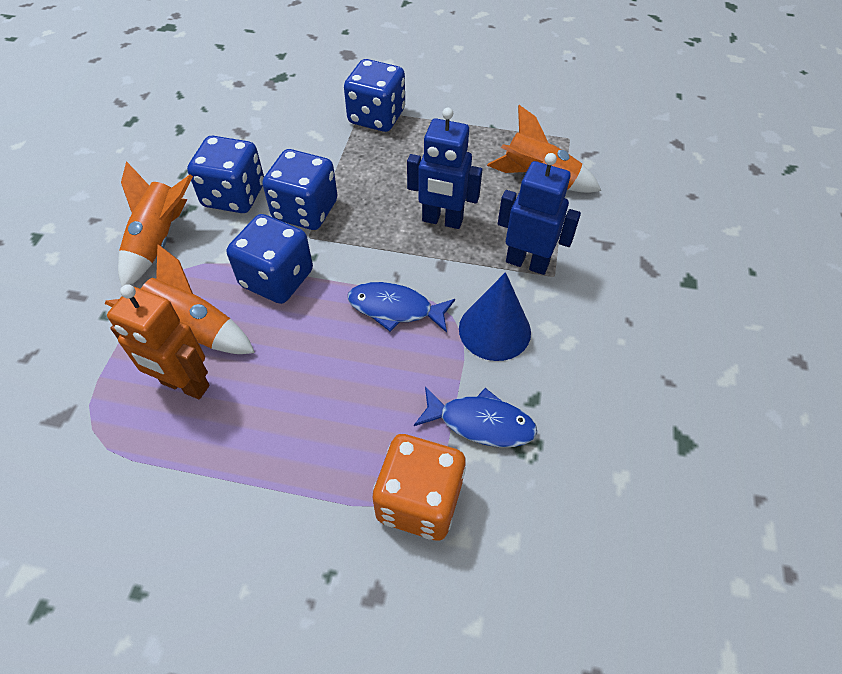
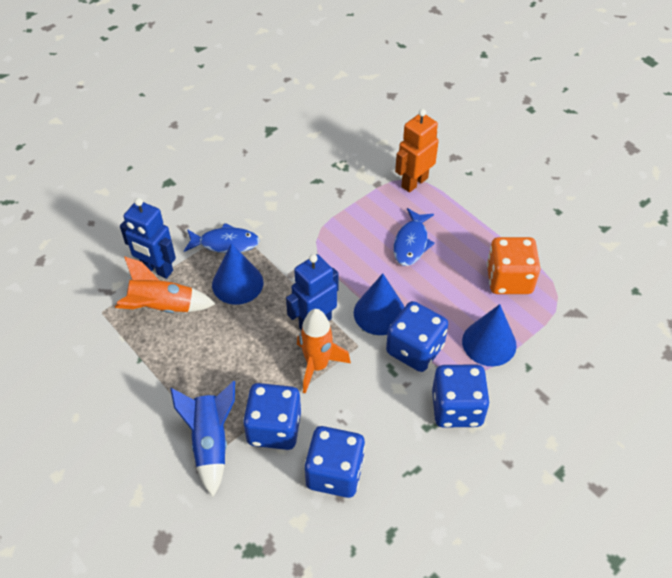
blue cone: [459,272,531,361] = 1 -> [212,243,263,305] [354,273,404,335] [462,304,517,366] = 3
blue rocket: none = 0 -> [171,381,235,497] = 1
orange rocket: [105,245,255,354] [118,161,193,286] [487,105,601,193] = 3 -> [115,256,215,313] [297,309,351,394] = 2

